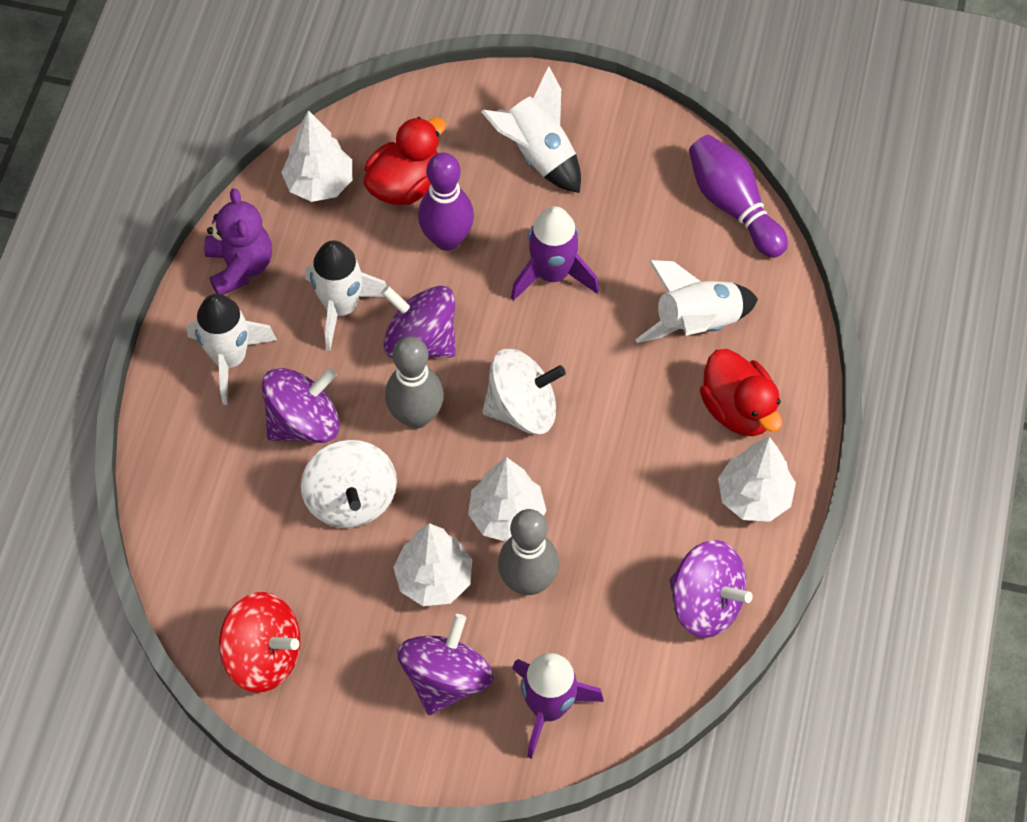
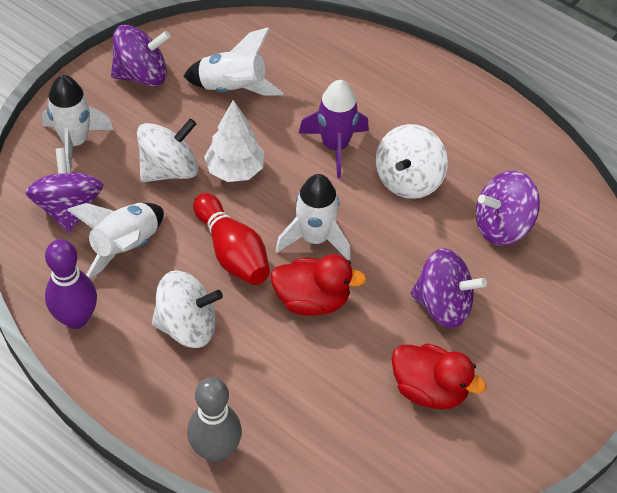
grey bowling pin: [385,336,444,429] [498,509,559,595] = 2 -> [187,377,242,462] = 1
purple bowling pin: [418,153,474,251] [689,135,788,258] = 2 -> [45,239,97,329] = 1
purple rocket: [511,206,599,301] [512,653,604,759] = 2 -> [299,80,369,178] = 1
purple teddy bear: [204,188,272,295] = 1 -> none = 0
red bowling pin: none = 0 -> [193,193,270,285] = 1
red spinning top: [219,592,300,693] = 1 -> none = 0
white spinning top: [301,440,397,528] [482,349,566,435] = 2 -> [137,118,198,182] [152,270,223,348] [376,124,448,199] = 3
white tree: [281,110,352,202] [393,523,472,606] [468,457,546,542] [718,437,796,522] = 4 -> [204,100,264,182] = 1

